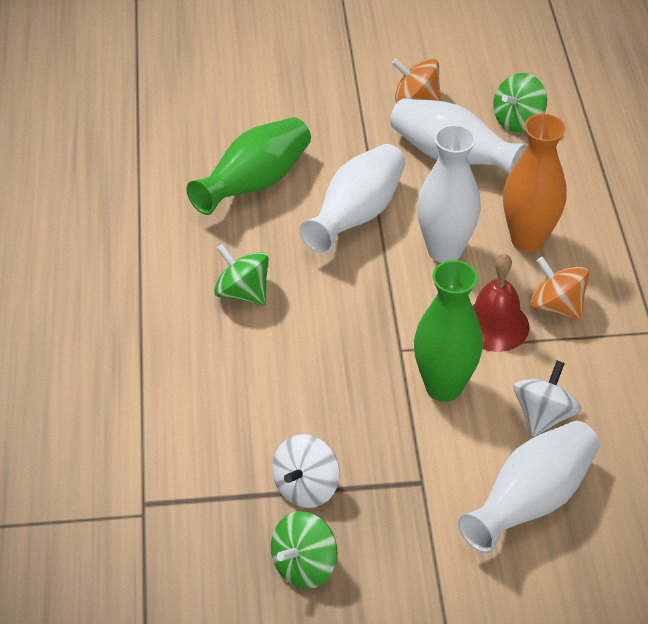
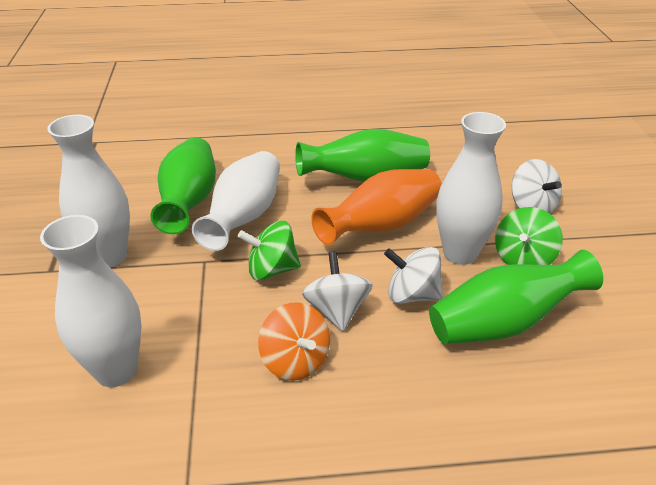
green spinning top: [214,244,269,305] [271,511,338,589] [493,73,547,132] = 3 -> [238,221,301,280] [495,207,563,265] = 2
green vase: [187,117,311,215] [414,260,483,402] = 2 -> [151,137,216,234] [295,129,430,182] [429,250,603,344] = 3
orange spinning top: [392,58,441,104] [531,256,589,320] = 2 -> [258,302,330,381] = 1
red bell: [472,254,530,352] = 1 -> none = 0
white spinning top: [272,434,340,508] [514,360,581,437] = 2 -> [302,252,373,332] [384,247,443,304] [511,159,562,214] = 3

